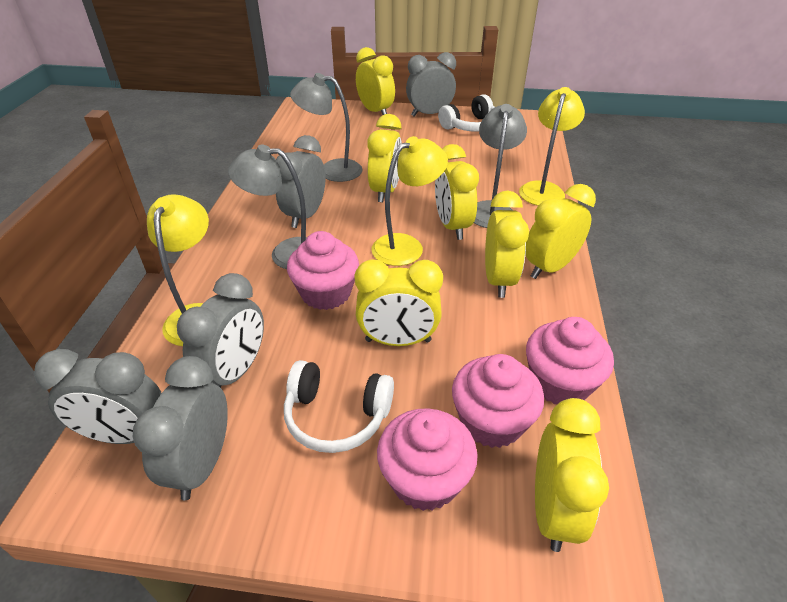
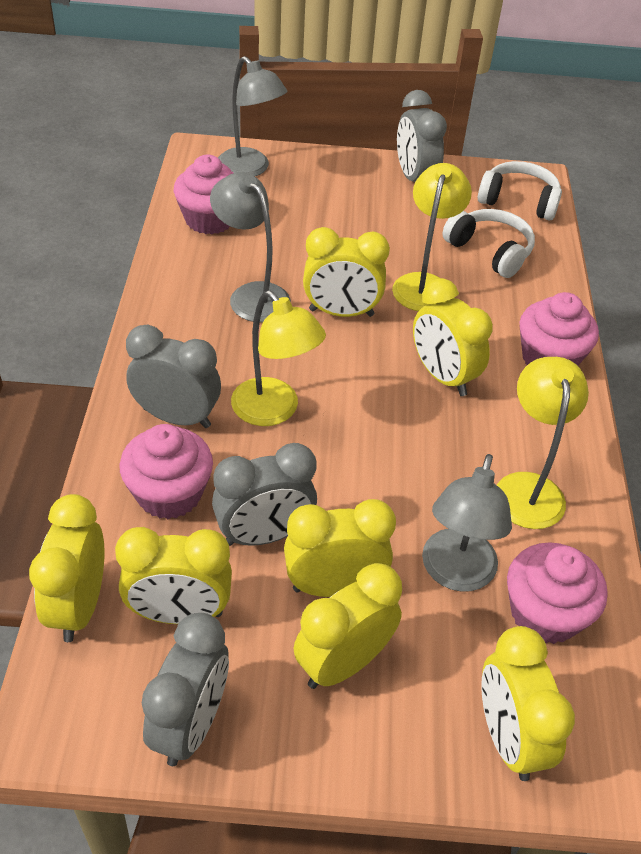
grey clock: [34,349,161,444] [133,356,228,500] [177,273,264,388] [276,135,326,228] [406,52,456,116] = 5 -> [126,325,221,428] [142,613,229,766] [212,443,317,546] [397,90,447,182] = 4

